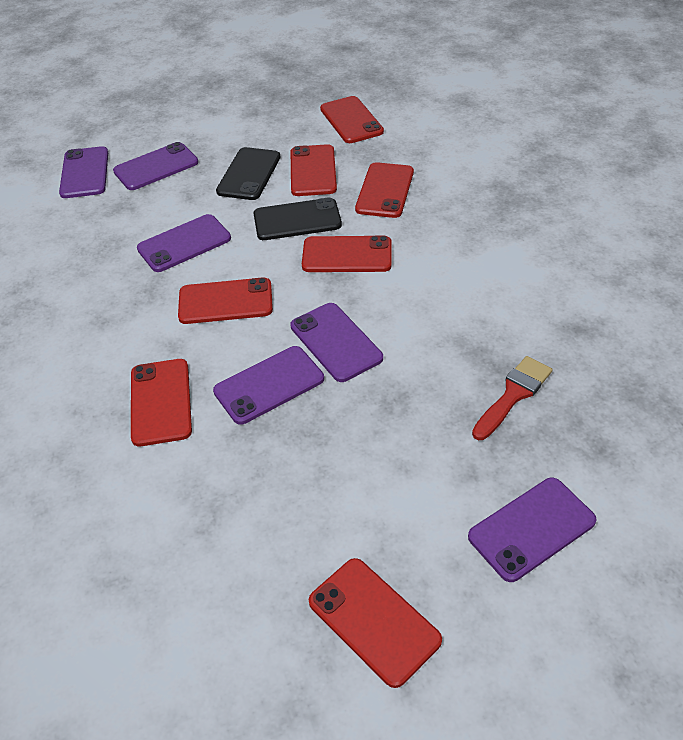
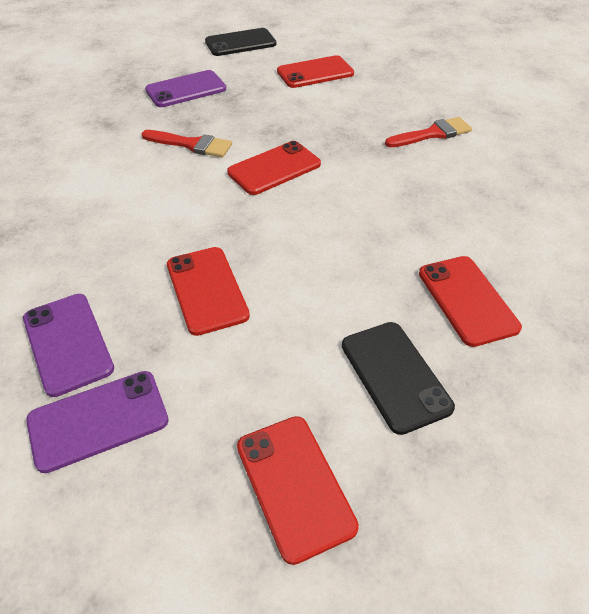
purple phone: [59,146,108,198] [113,142,198,190] [137,214,231,272] [213,346,324,425] [290,303,383,382] [468,478,597,582] = 6 -> [23,294,114,397] [26,371,169,473] [145,70,226,107] = 3
red brush: [472,356,553,440] = 1 -> [141,130,232,157] [385,117,472,147] = 2
red phone: [131,359,192,446] [178,277,273,324] [291,144,337,196] [302,235,392,272] [309,558,442,688] [320,96,384,143] [355,162,414,218] = 7 -> [167,247,250,336] [227,141,321,195] [237,416,359,565] [277,55,354,88] [419,256,522,347] = 5

